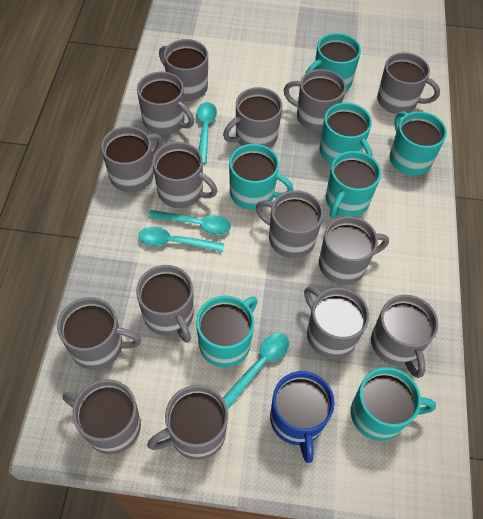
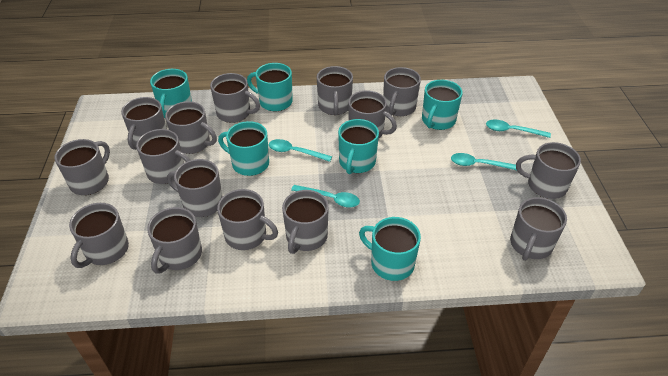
blue mug: [270,371,335,463] = 1 -> none = 0
turquoise mug: [196,296,257,368] [229,144,293,210] [305,33,361,91] [319,102,373,164] [325,151,381,218] [351,367,436,441] [390,111,447,176] = 7 -> [150,69,192,118] [218,121,269,176] [247,63,293,111] [338,119,379,174] [359,217,421,281] [422,80,463,130] = 6

